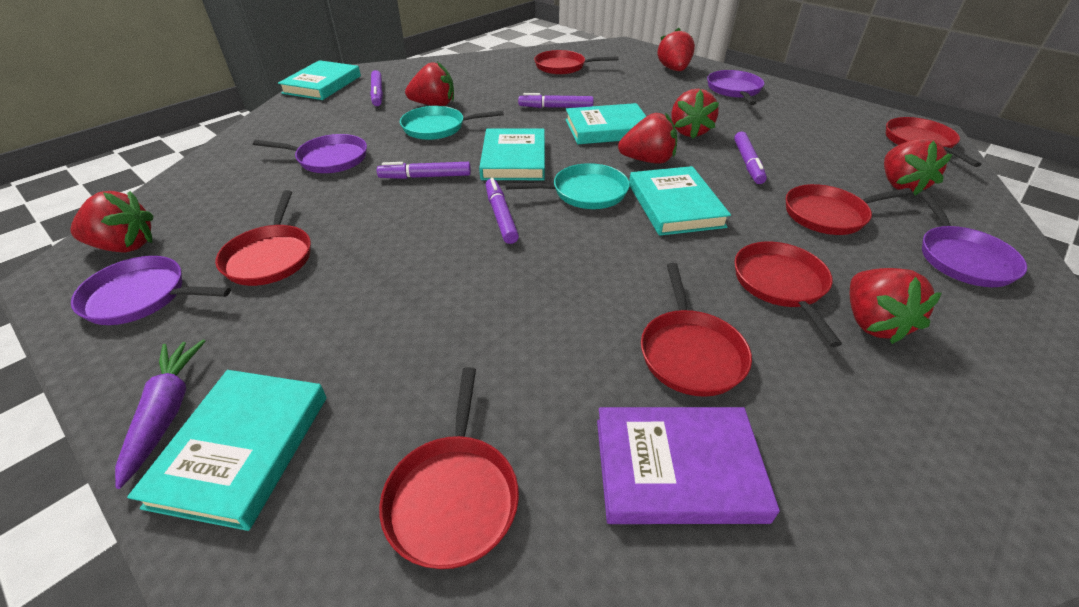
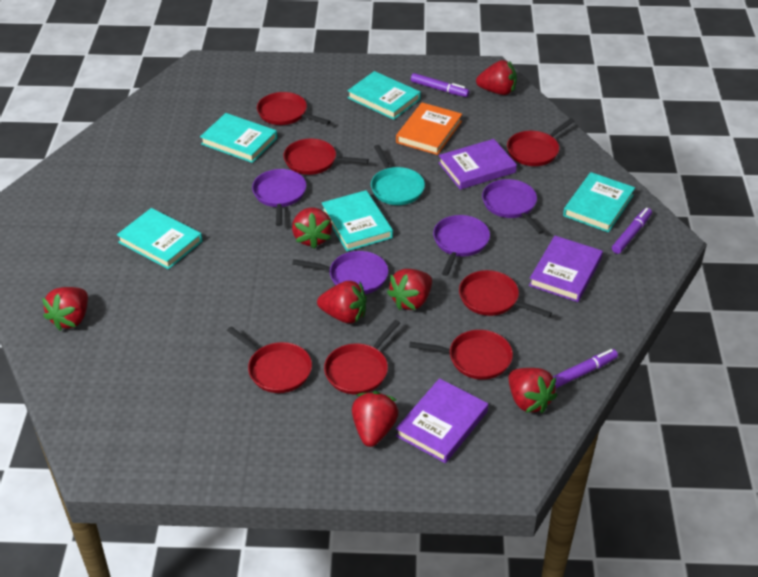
orange book: none = 0 -> [396,103,462,155] = 1
purple book: [597,407,780,524] = 1 -> [396,378,488,463] [438,139,517,190] [529,236,603,302] = 3
purple carrot: [115,339,205,489] = 1 -> none = 0
purple marker: [370,70,383,106] [377,162,471,179] [486,178,519,244] [518,93,594,108] [734,132,767,184] = 5 -> [411,73,470,97] [553,349,618,388] [612,208,652,254] = 3
turquoise pan: [400,106,504,140] [505,163,630,209] = 2 -> [371,145,425,205] = 1

